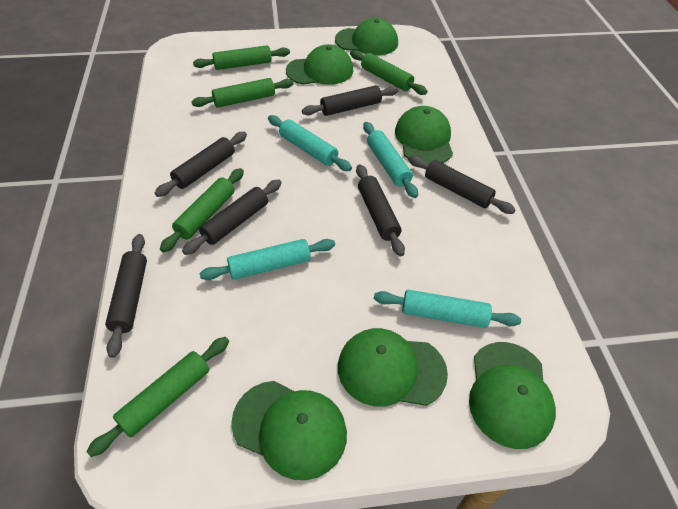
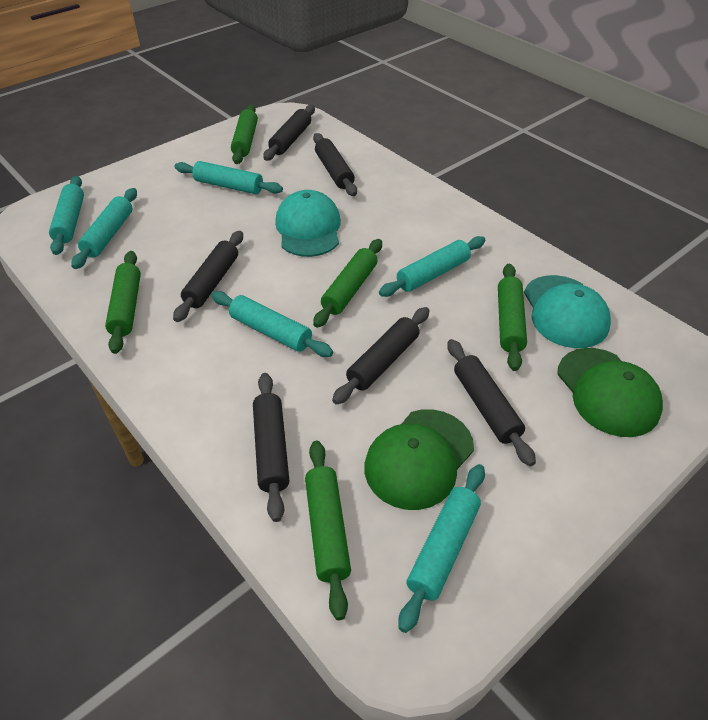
green cap: [231,381,347,480] [286,44,353,85] [335,18,398,55] [338,328,448,407] [395,106,453,164] [469,342,556,449] = 6 -> [364,409,474,510] [557,348,663,437] = 2
turquoise cap: none = 0 -> [275,190,341,257] [524,275,611,348] = 2
turquoise rolling pin: [199,239,335,280] [268,115,352,171] [363,122,418,198] [374,290,521,328] = 4 -> [49,176,84,255] [71,188,137,269] [174,161,283,194] [211,291,333,357] [379,236,485,297] [398,464,485,633] = 6

